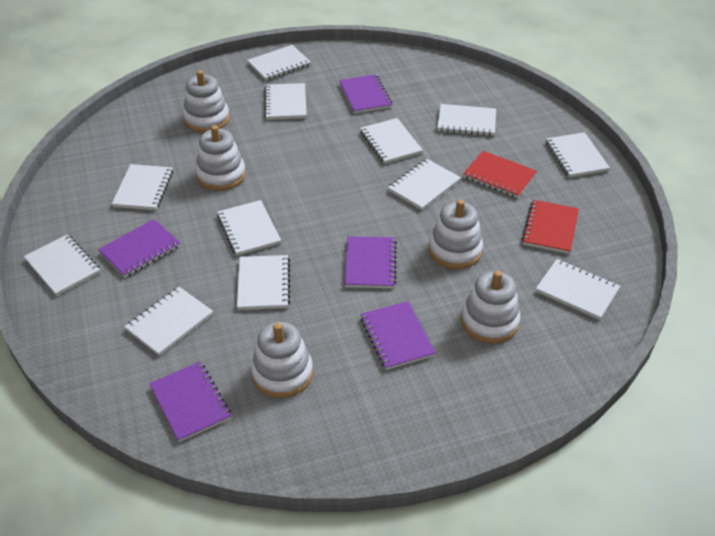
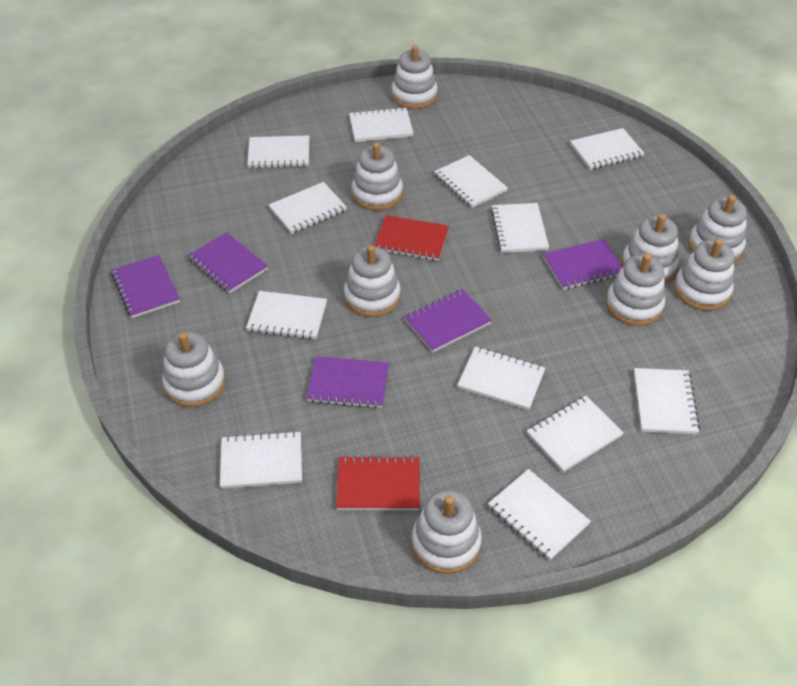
white stacking toy: [183,70,230,132] [195,125,246,191] [251,322,313,398] [429,199,483,269] [461,271,521,343] = 5 -> [162,332,226,407] [344,245,401,317] [352,142,403,211] [391,45,438,109] [412,490,482,574] [606,253,665,326] [621,214,679,283] [674,239,734,311] [688,195,747,262] = 9

